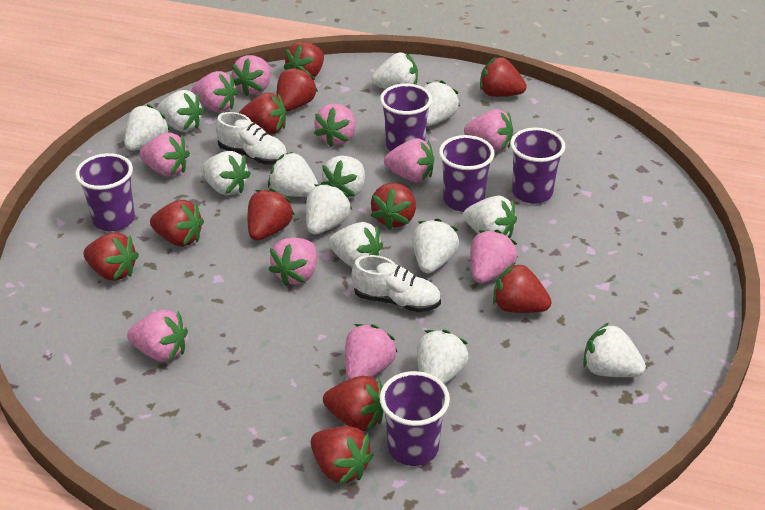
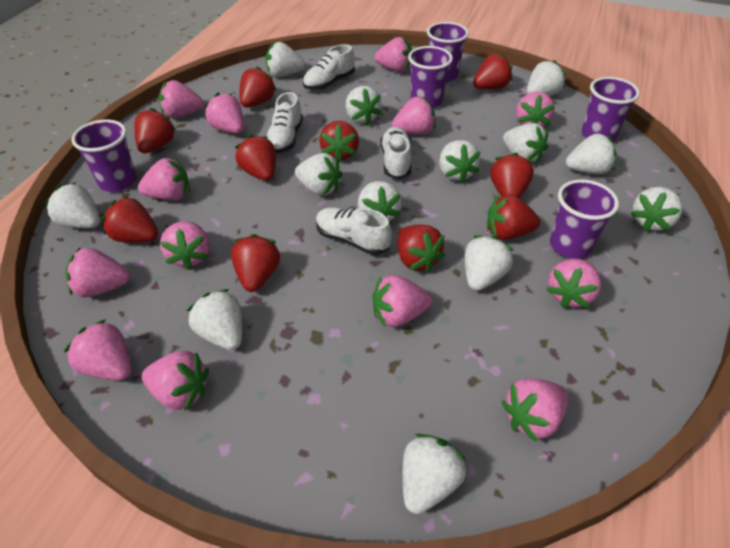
pink strawberry: [127,310,188,362] [139,133,190,177] [191,71,238,112] [232,55,271,96] [268,237,317,286] [314,104,356,147] [345,324,397,380] [384,138,434,182] [464,109,513,152] [470,230,518,284] = 10 -> [64,319,131,381] [66,248,130,298] [138,157,190,200] [142,351,209,411] [159,80,204,118] [160,221,210,270] [204,93,244,134] [373,275,432,327] [375,37,412,72] [392,97,436,135] [501,378,568,442] [516,92,555,127] [546,259,601,308] = 13
red strawberry: [83,232,139,281] [150,200,204,247] [239,92,286,134] [247,188,295,240] [277,66,318,111] [284,42,324,77] [311,426,374,485] [323,376,383,431] [371,183,416,230] [480,57,527,97] [493,262,552,313] = 11 -> [102,196,158,242] [134,108,176,153] [231,234,280,292] [235,135,276,181] [239,66,276,107] [319,121,359,162] [398,225,445,272] [473,53,512,89] [487,194,540,240] [490,153,534,198] = 10
white shoe: [216,112,287,165] [352,255,441,312] = 2 -> [267,92,303,153] [303,44,355,90] [316,207,392,255] [380,127,411,179] = 4

